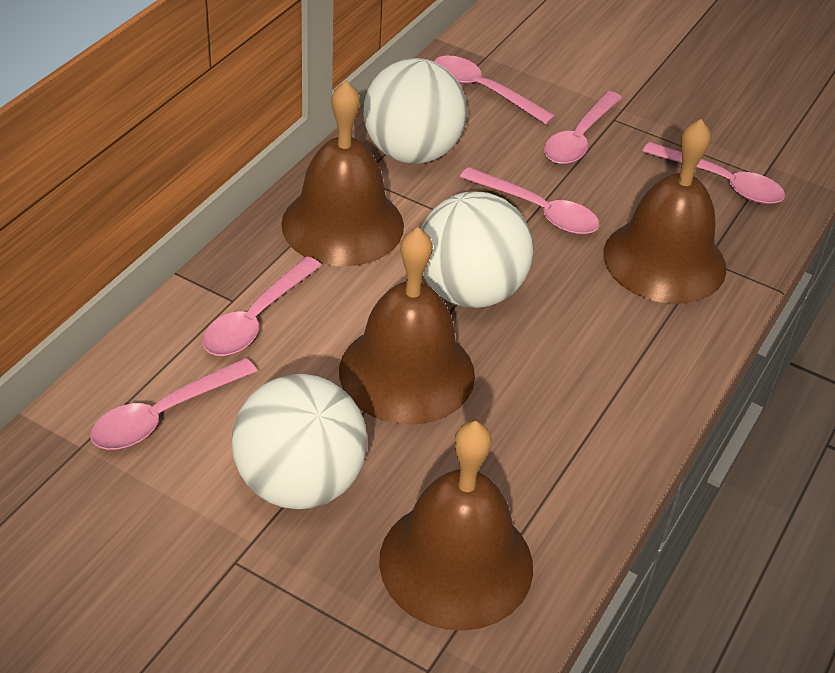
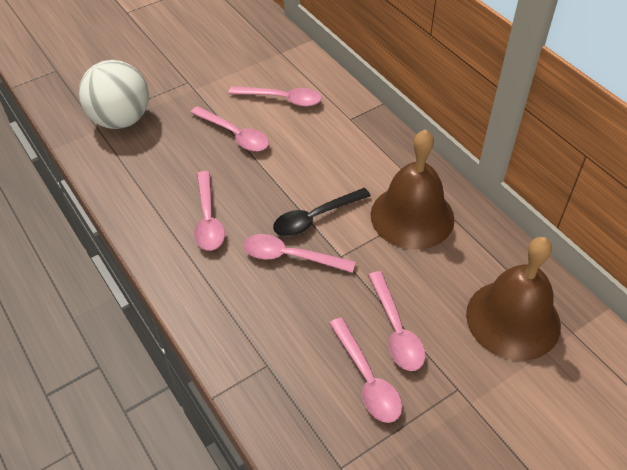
black spoon: none = 0 -> [273,188,371,236] = 1
brown bell: [281,81,404,266] [339,227,475,424] [379,421,533,631] [603,119,726,304] = 4 -> [371,129,455,250] [466,237,561,361] = 2
white ball: [231,374,367,509] [363,58,467,164] [421,192,533,308] = 3 -> [79,60,149,129] = 1

